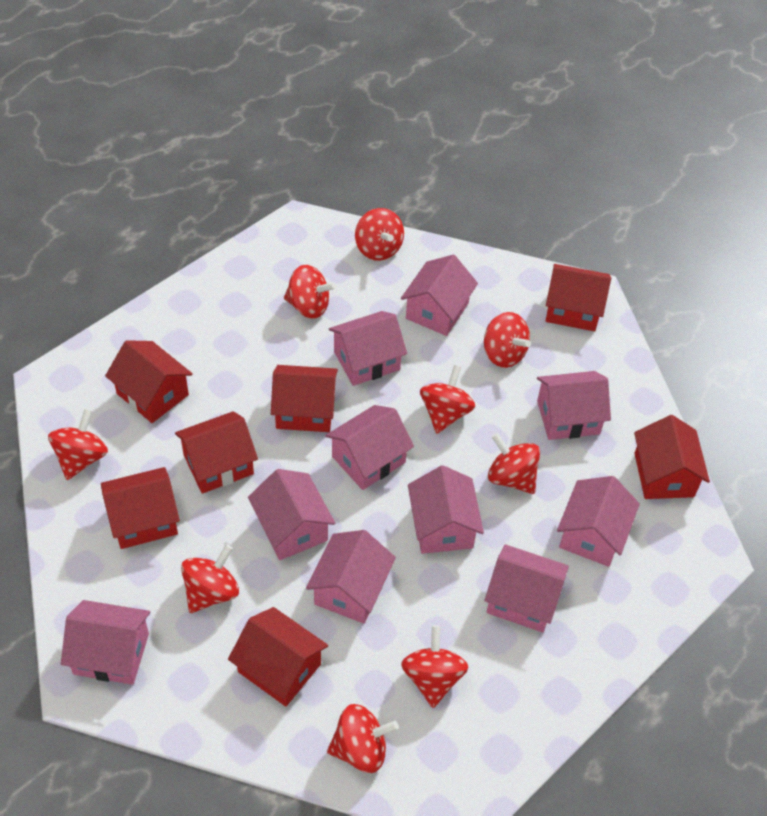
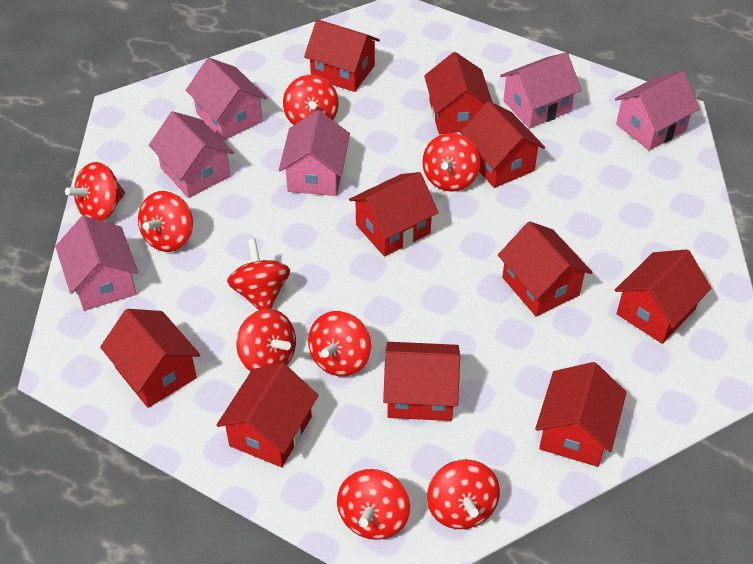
pink house: [61,600,150,685] [248,469,335,560] [306,530,396,624] [325,405,414,490] [329,311,407,386] [401,255,478,336] [408,465,484,554] [484,544,569,632] [537,371,611,440] [557,476,640,567] = 10 -> [55,216,138,311] [149,111,234,198] [186,58,267,141] [279,110,350,196] [500,52,581,128] [615,71,700,151] = 6
red house: [101,467,180,549] [105,340,193,423] [175,411,258,494] [228,607,328,707] [271,365,338,432] [546,264,611,331] [634,415,710,499] = 7 -> [100,309,200,408] [216,362,318,467] [304,19,380,92] [349,172,439,257] [383,342,460,421] [424,52,493,134] [460,101,545,188] [498,221,593,316] [535,362,627,467] [615,249,711,344] = 10

